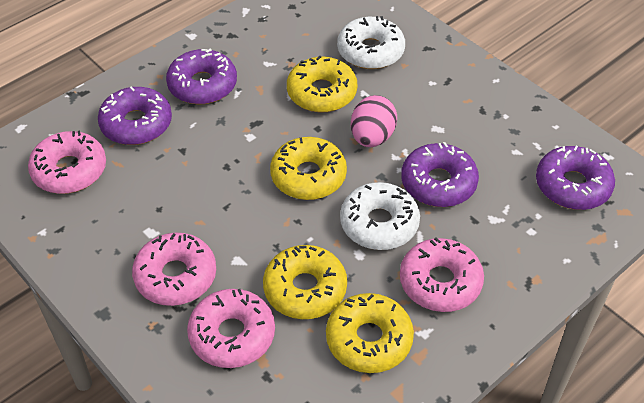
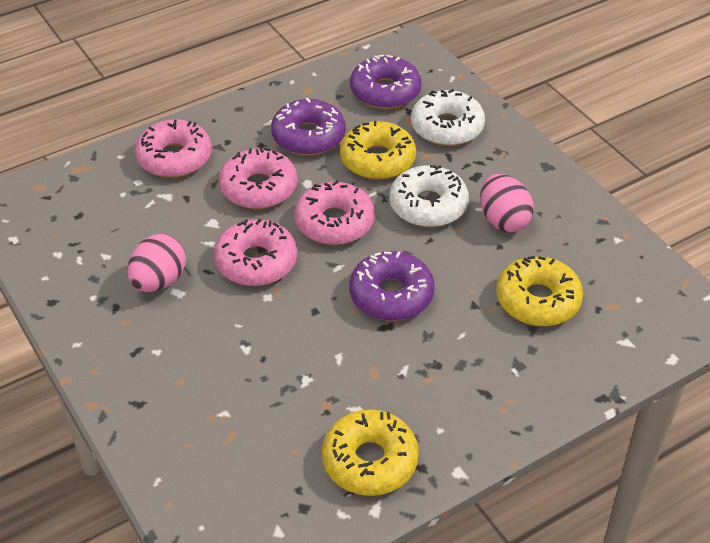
pink egg: [351,95,397,147] = 1 -> [127,234,186,292] [480,174,534,232] = 2
purple donut: [98,86,172,145] [166,49,237,105] [401,142,479,207] [536,146,615,210] = 4 -> [271,98,346,155] [349,251,435,321] [350,55,421,109] = 3
yellow donut: [263,245,347,319] [270,137,347,200] [287,56,357,112] [326,293,414,373] = 4 -> [322,409,419,496] [340,121,416,180] [497,256,583,326] = 3

